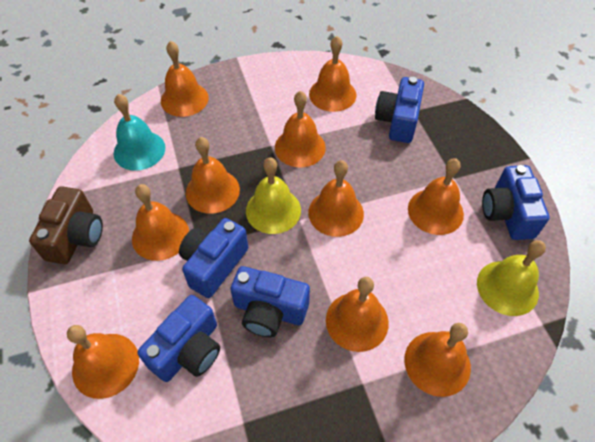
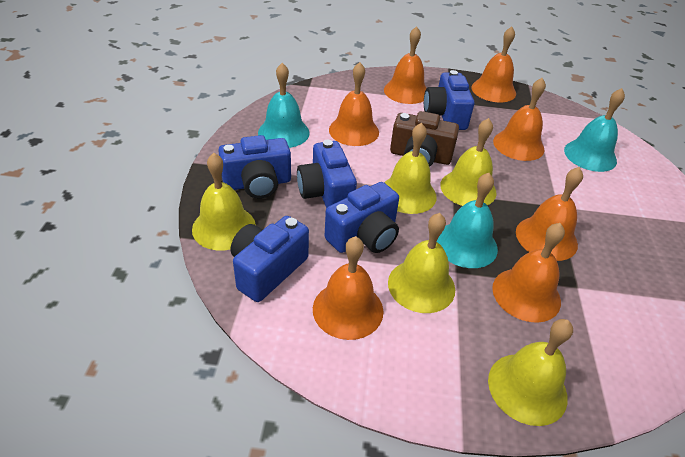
orange bell: [67,325,139,399] [132,184,189,261] [161,41,209,117] [186,137,240,214] [275,91,326,167] [308,160,364,237] [309,36,356,112] [326,277,389,352] [404,323,471,397] [408,158,464,235] = 10 -> [313,236,384,340] [329,62,379,146] [384,26,426,104] [471,27,516,102] [492,223,565,323] [493,78,546,161] [516,167,583,261] = 7
turquoise bell: [114,94,165,171] = 1 -> [258,63,310,148] [437,173,498,268] [564,88,625,172] = 3
yellow bell: [246,158,301,234] [477,240,546,316] = 2 -> [192,153,256,251] [384,123,437,214] [388,213,455,313] [440,118,497,206] [488,319,573,426] = 5

